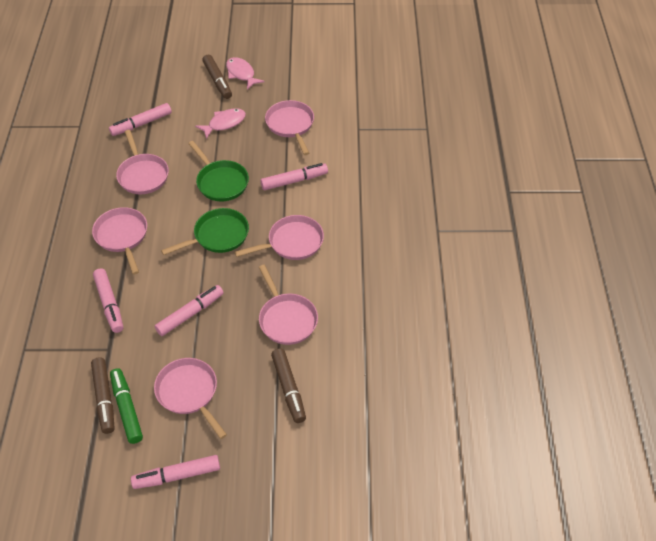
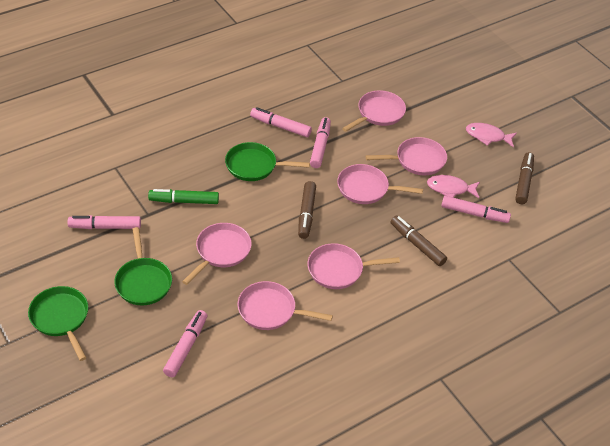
green pan: [161,208,249,255] [188,141,249,201] = 2 -> [28,286,88,361] [114,227,172,305] [225,142,310,181] = 3

